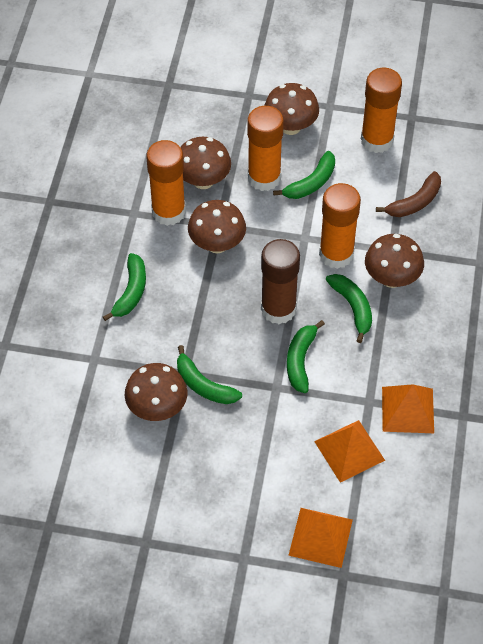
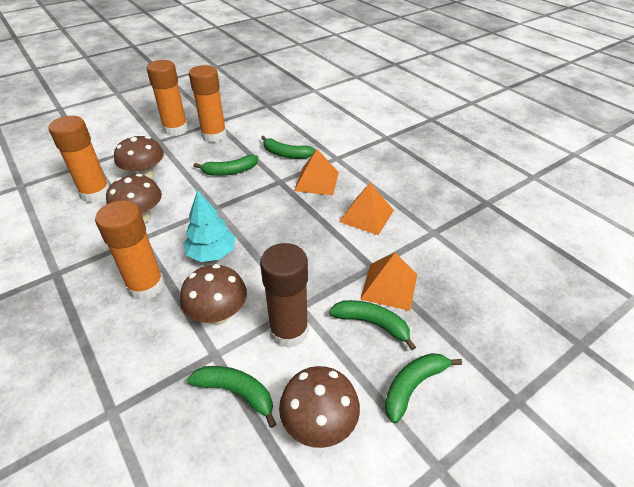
brown banana: [376,171,441,217] = 1 -> none = 0
brown mushroom: [125,363,188,421] [180,137,231,189] [188,200,246,253] [264,83,319,135] [365,234,424,288] = 5 -> [106,174,162,223] [114,136,164,179] [180,264,247,325] [279,366,360,448] = 4
turquoise tree: none = 0 -> [183,190,236,262] = 1

